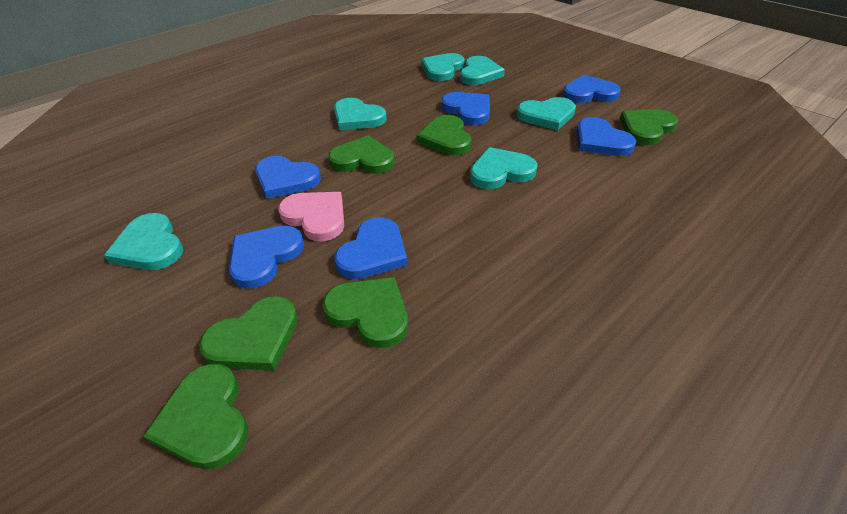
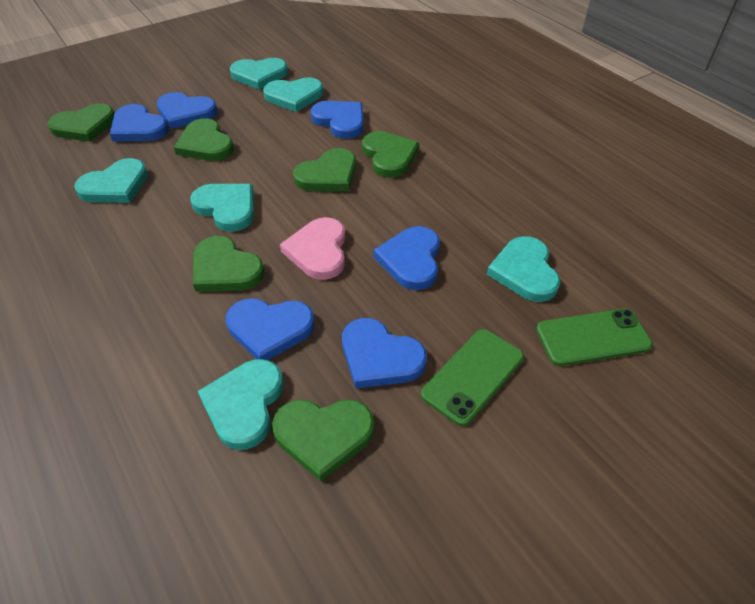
green phone: none = 0 -> [421,329,524,426] [536,309,653,366] = 2

